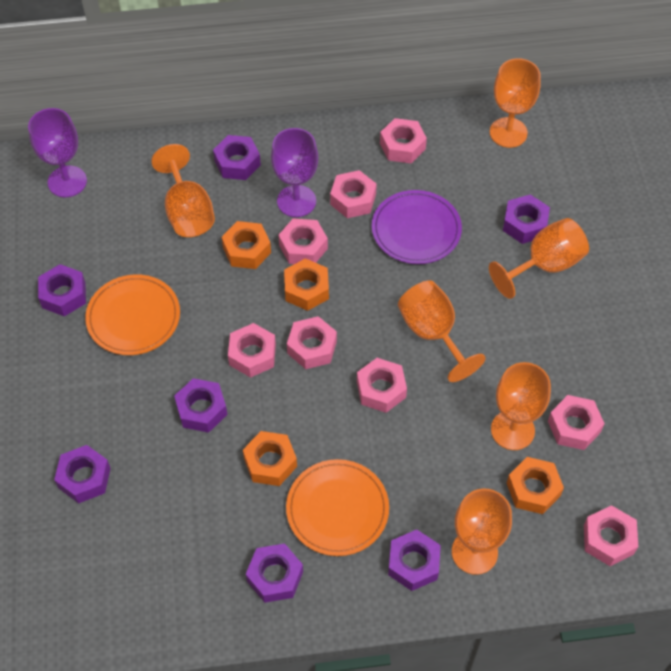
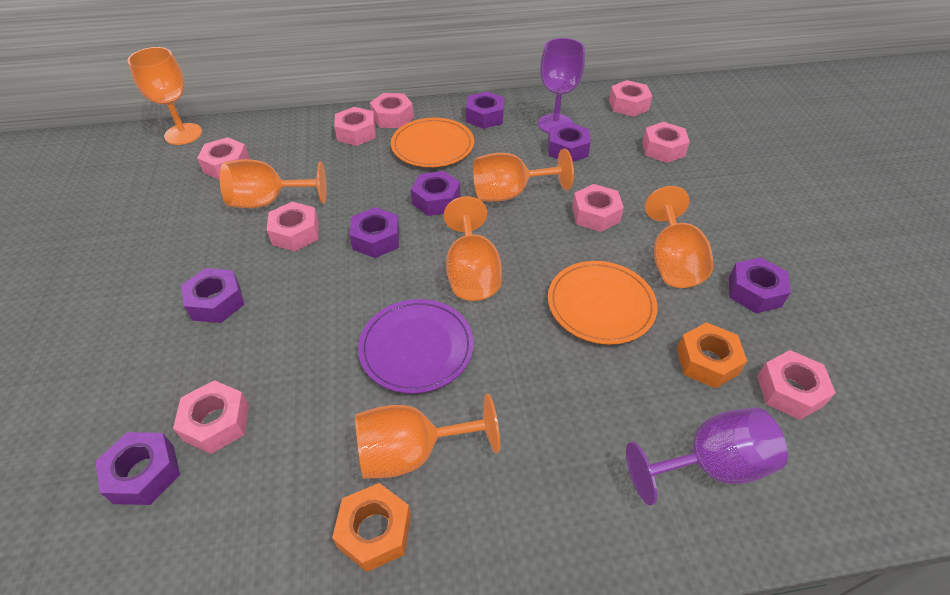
orange nut: [222,221,271,269] [243,431,297,486] [284,258,329,311] [507,457,564,514] = 4 -> [332,483,411,572] [677,322,747,388] = 2
pink nut: [228,323,276,378] [278,218,328,264] [287,316,337,369] [330,170,377,218] [357,358,407,413] [380,118,427,164] [548,395,605,450] [584,505,638,566] = 8 -> [173,380,249,454] [197,137,250,180] [267,202,319,251] [334,107,376,146] [370,93,414,128] [572,184,624,232] [609,80,652,117] [642,122,690,163] [757,350,836,420] = 9

